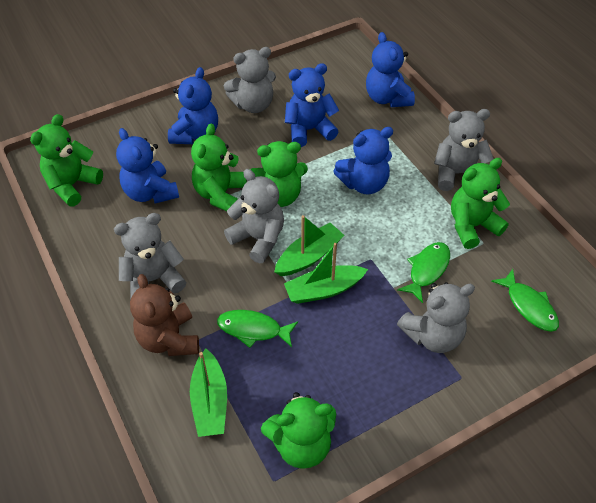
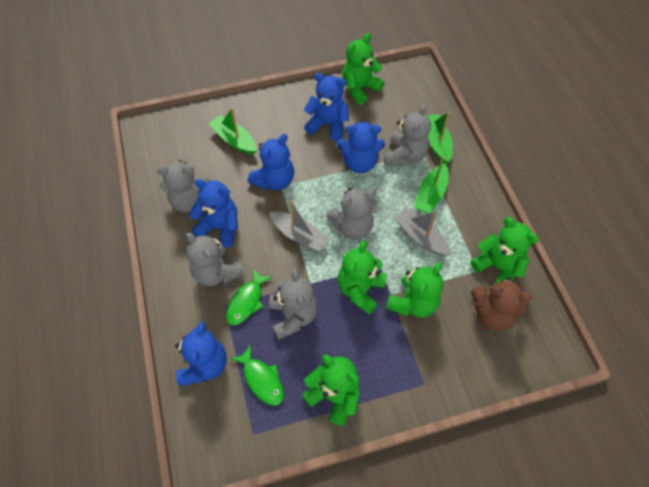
green fish: [217,310,298,348] [397,242,450,303] [491,269,559,332] = 3 -> [226,268,273,326] [231,344,284,406] = 2
grey boat: none = 0 -> [270,201,329,251] [395,208,451,256] = 2

